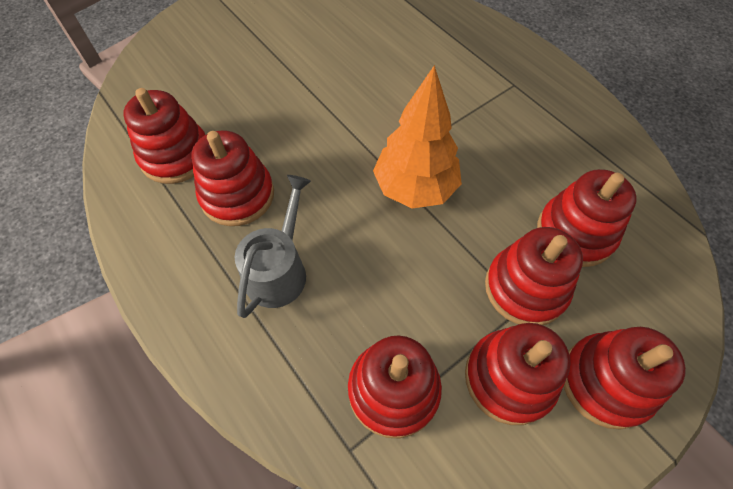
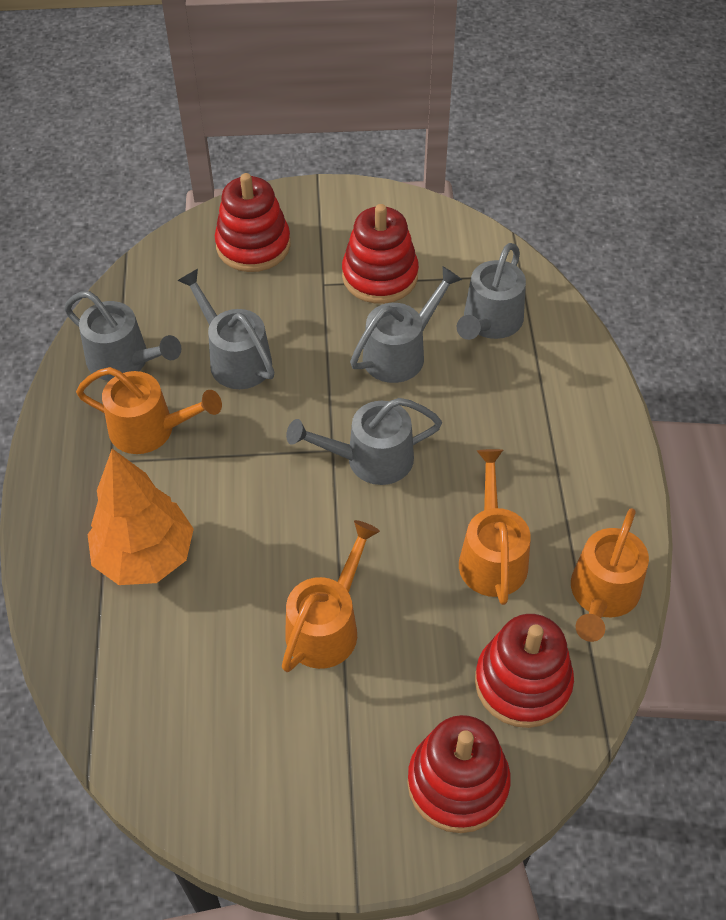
grey watering can: [235,175,311,318] = 1 -> [64,291,181,381] [177,269,274,389] [286,398,442,485] [350,267,462,383] [457,243,526,340] = 5
orange watering can: none = 0 -> [76,367,222,454] [282,520,380,672] [459,449,531,605] [571,508,649,642] = 4
red stacking toy: [123,88,205,184] [191,130,274,226] [348,336,442,439] [465,323,570,425] [485,227,583,325] [537,169,637,267] [563,327,686,430] = 7 -> [215,173,291,272] [342,204,419,304] [407,715,511,833] [475,614,574,728] = 4

